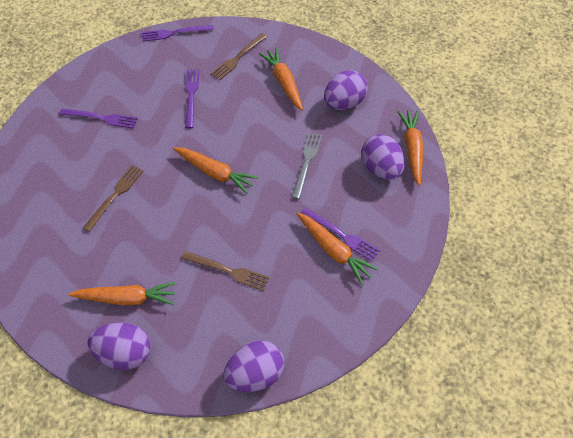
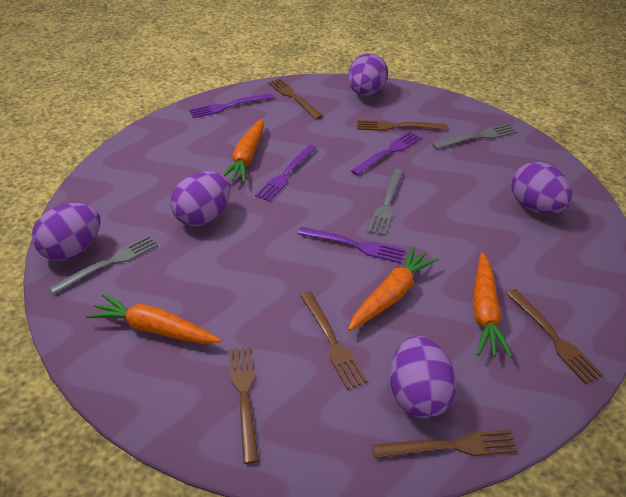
brown fork: [83,165,144,232] [182,251,270,291] [211,33,267,80] = 3 -> [229,346,259,464] [268,79,323,119] [301,292,367,390] [357,120,447,131] [372,429,518,458] [506,289,603,384] = 6
grey fork: [292,132,322,199] = 1 -> [49,235,158,294] [367,169,404,236] [432,124,517,149] = 3
orange carrot: [68,282,176,305] [173,147,258,194] [259,48,303,110] [297,213,378,285] [398,110,424,186] = 5 -> [86,294,221,344] [223,119,264,183] [348,246,439,331] [473,253,512,358] = 4
purple egg: [87,322,151,370] [223,340,284,392] [324,70,368,110] [361,134,405,180] = 4 -> [32,203,101,261] [170,172,231,226] [348,53,388,96] [390,336,456,418] [512,162,572,214] = 5

